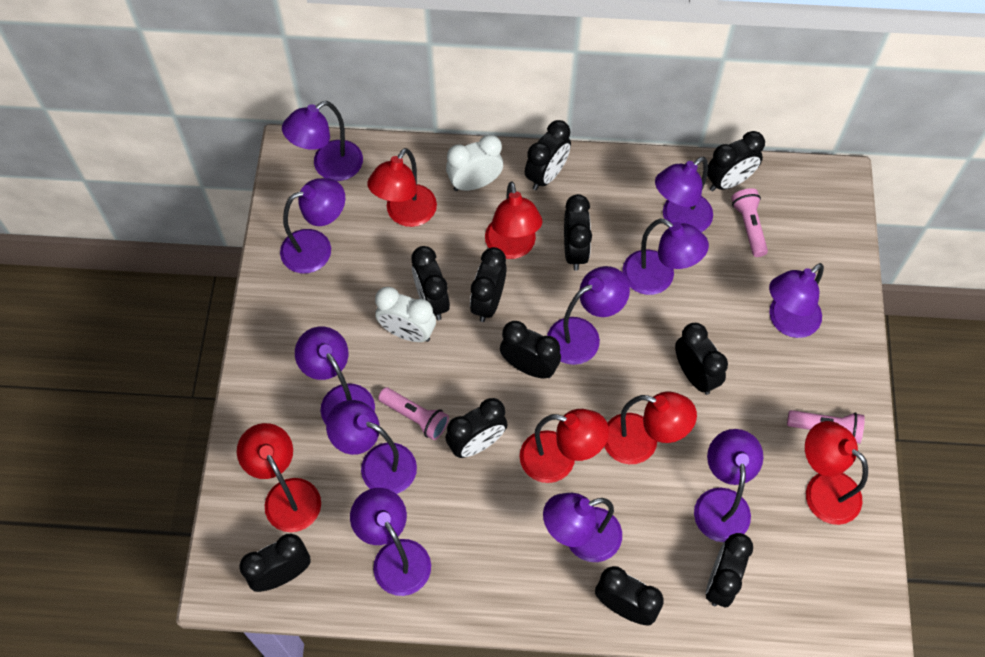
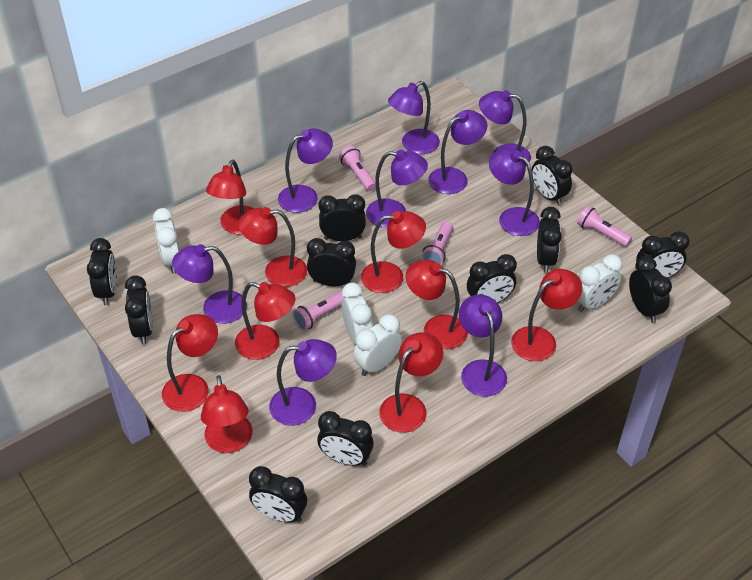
pink flashlight: [378,387,449,440] [731,188,768,257] [787,410,865,444] = 3 -> [293,291,343,331] [339,146,376,191] [422,221,453,265] [577,206,632,247] = 4
purple lamp: [280,178,345,273] [282,101,363,181] [295,326,375,424] [326,400,417,494] [350,488,431,596] [543,493,622,562] [547,266,630,365] [622,218,709,295] [655,156,713,232] [694,429,763,542] [769,263,824,338] = 11 -> [172,244,247,324] [269,339,337,426] [278,129,333,213] [366,149,428,227] [388,81,440,154] [428,110,487,194] [459,294,507,397] [479,90,531,163] [489,148,540,236] = 9
red lamp: [237,423,321,532] [367,148,437,227] [485,181,542,259] [520,409,609,483] [604,392,697,464] [805,421,868,525] = 6 -> [162,314,218,412] [201,375,253,453] [206,160,254,235] [235,282,296,360] [238,207,307,287] [361,211,426,293] [379,332,443,433] [406,260,468,349] [511,269,582,361] = 9
white clock: [375,287,436,342] [446,135,503,191] = 2 -> [153,208,179,273] [342,282,373,344] [353,314,402,376] [578,254,622,312] = 4

